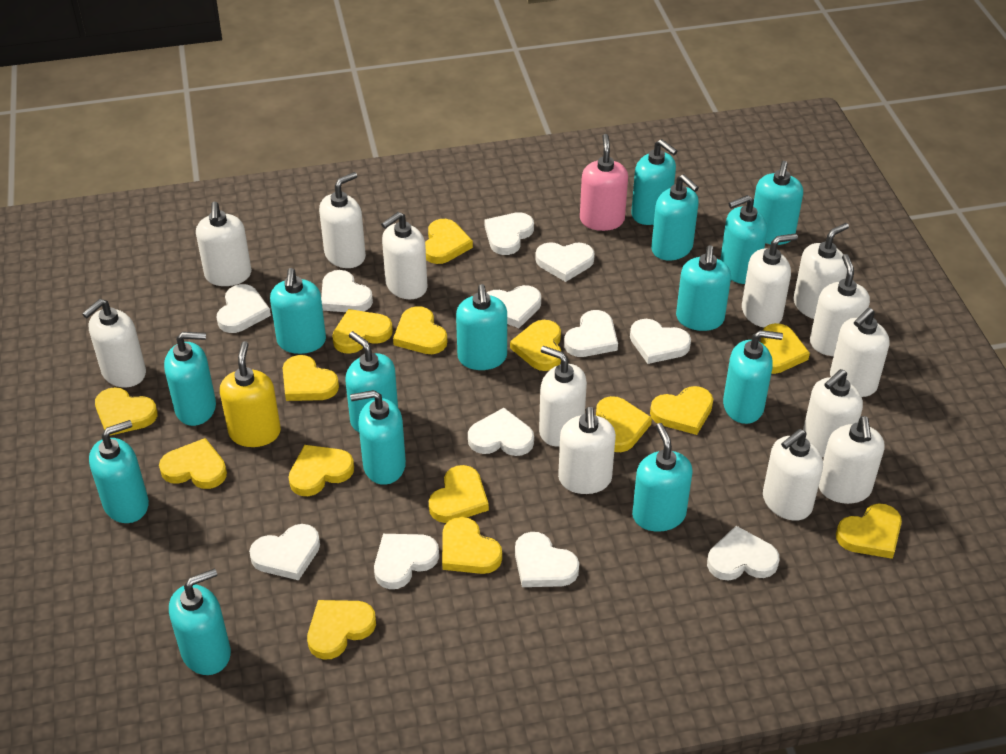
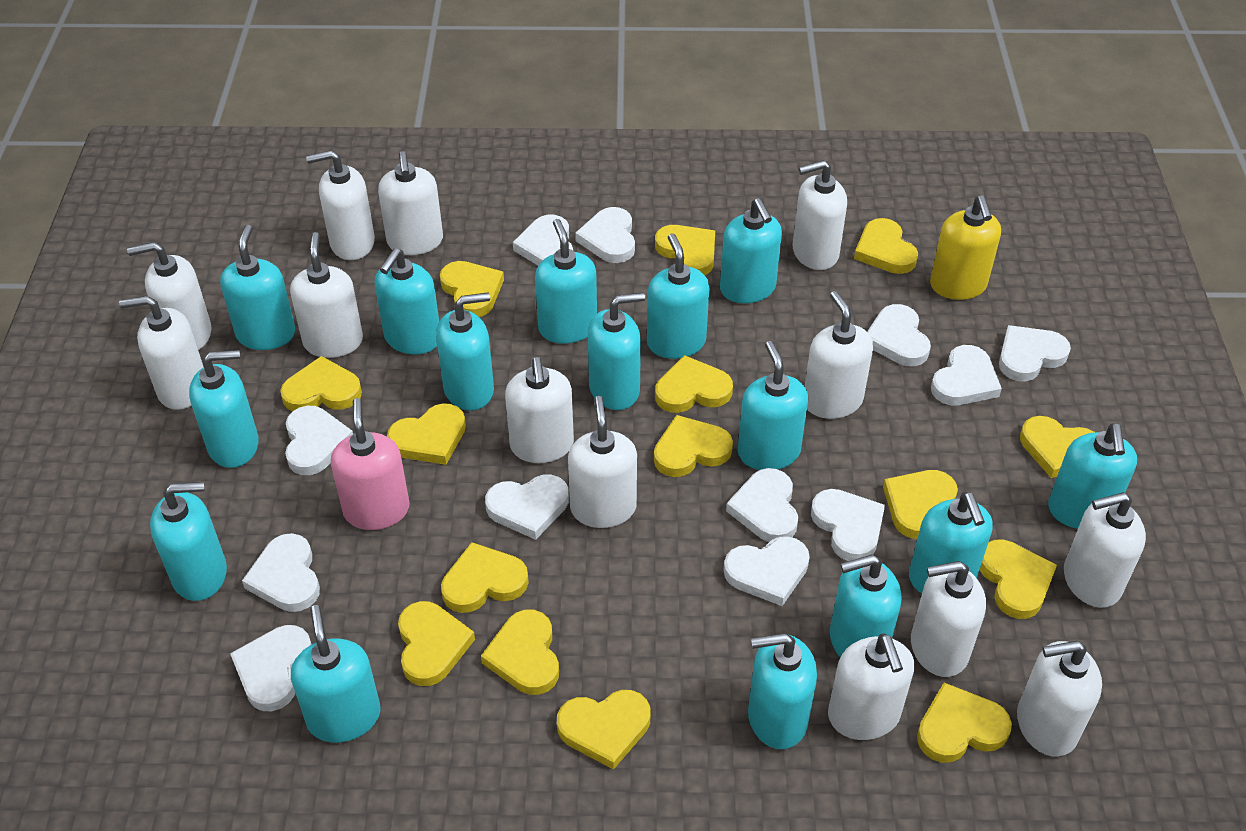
turquoise soap dispenser: [89,420,149,523] [164,332,216,426] [169,568,231,675] [270,268,326,354] [345,331,398,432] [350,390,406,485] [456,284,507,370] [631,139,677,225] [632,423,693,532] [651,174,699,261] [676,245,731,331] [720,195,767,284] [723,330,783,424] [753,161,803,245] = 14 -> [150,482,227,601] [189,350,259,468] [220,225,295,350] [291,605,381,743] [374,248,439,354] [436,292,494,411] [535,219,597,344] [588,292,645,410] [647,233,709,359] [720,198,782,303] [738,341,808,470] [748,633,817,749] [830,554,901,657] [909,492,993,593] [1048,423,1137,529] = 15

